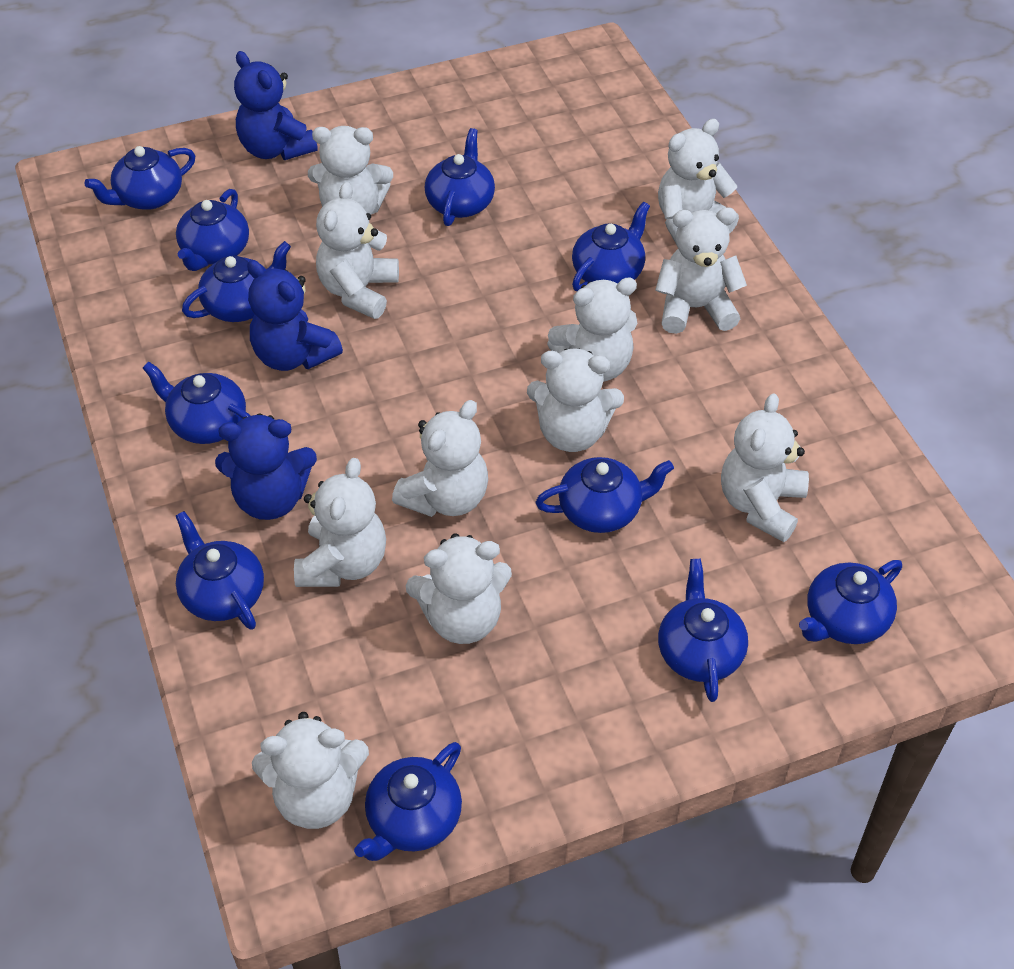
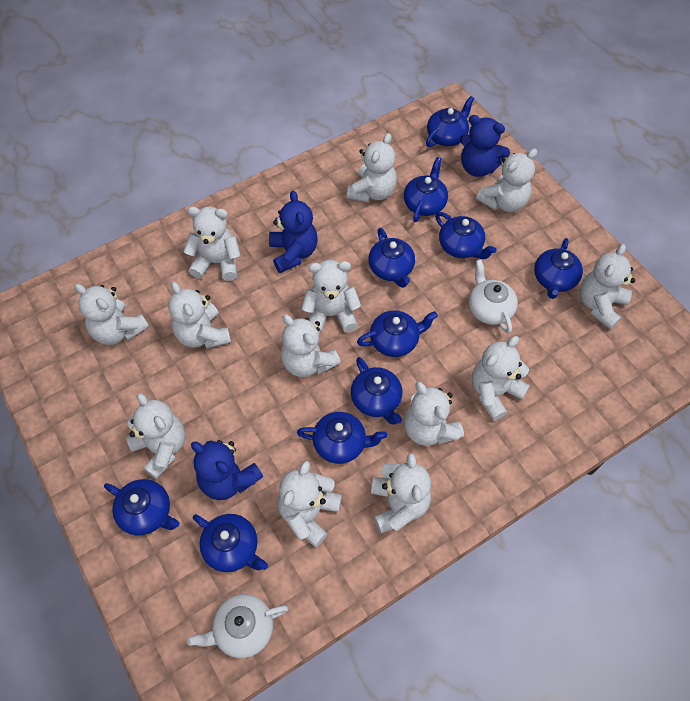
blue teapot: [84,146,195,210] [142,361,251,444] [176,189,249,271] [176,511,264,630] [182,241,291,322] [354,742,462,861] [425,128,495,226] [535,457,674,533] [572,202,650,291] [658,559,748,702] [799,560,902,644] = 11 -> [104,479,179,536] [193,514,268,572] [297,412,387,464] [351,357,402,425] [357,310,438,357] [368,228,415,288] [404,157,448,222] [426,96,474,147] [435,212,496,259] [534,238,583,299] = 10
white teapot: none = 0 -> [187,594,289,658] [469,260,518,334] = 2
white teddy bear: [252,712,369,829] [294,458,386,587] [308,126,393,215] [316,182,399,319] [392,400,488,517] [406,533,512,644] [527,348,624,452] [547,277,637,382] [655,207,747,334] [658,119,739,245] [721,393,809,542] = 11 -> [74,284,149,345] [126,393,186,479] [168,282,231,348] [183,206,241,281] [278,461,342,547] [281,314,341,377] [302,260,361,334] [347,133,397,203] [371,453,431,534] [404,382,464,446] [472,336,530,421] [476,149,537,212] [580,244,635,330] = 13

